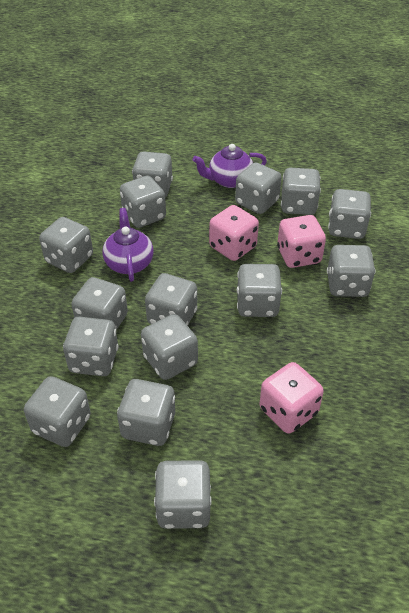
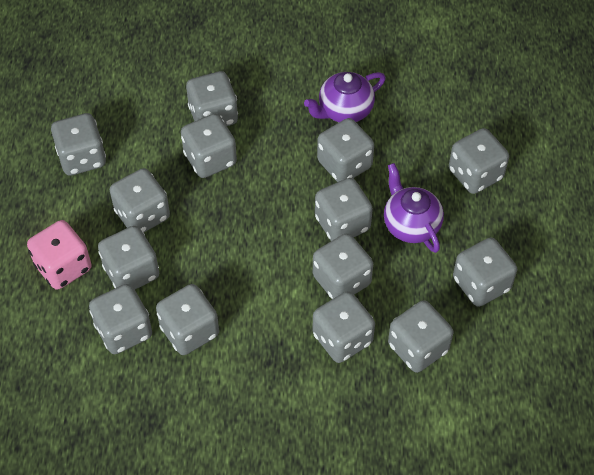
grey dice: [24,376,91,447] [39,217,93,273] [63,317,119,376] [71,277,128,330] [117,379,175,446] [120,176,166,228] [132,151,173,197] [141,314,198,380] [145,273,197,326] [154,460,212,529] [235,162,282,214] [237,264,282,317] [281,168,321,215] [327,245,375,297] [328,189,371,239] = 15 -> [51,113,106,176] [89,284,152,354] [98,226,159,289] [110,168,170,232] [156,284,219,355] [181,114,237,178] [186,71,238,126] [312,291,375,363] [313,233,373,299] [315,178,373,241] [317,118,374,182] [388,300,453,373] [449,128,509,194] [453,238,517,307] = 14
pink dice: [209,205,259,261] [259,362,324,433] [277,215,326,268] = 3 -> [27,220,92,290] = 1

